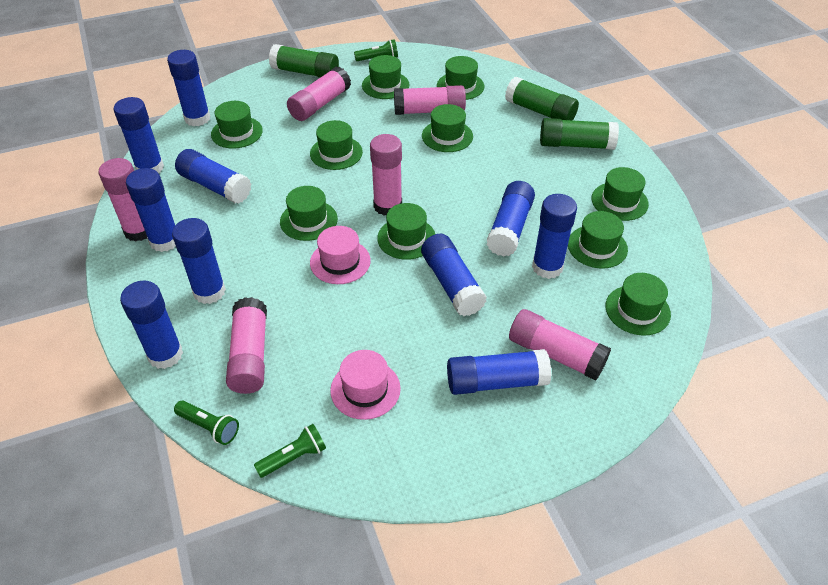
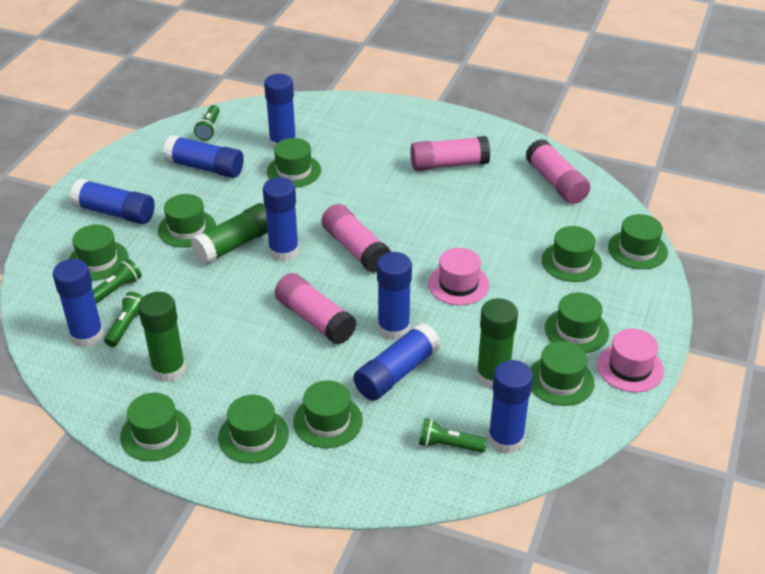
blue glue stick: [113,97,164,173] [120,280,183,369] [126,168,176,252] [167,50,210,126] [172,218,226,304] [175,149,251,204] [421,234,487,316] [447,349,552,395] [486,181,535,257] [532,194,577,279] = 10 -> [53,259,104,348] [70,179,155,225] [163,135,244,178] [263,177,299,262] [264,74,296,149] [353,323,440,401] [377,252,412,340] [488,360,533,454] = 8
green flashlight: [174,400,239,445] [254,424,326,478] [354,39,398,61] = 3 -> [93,259,142,304] [104,292,143,347] [194,105,220,141] [419,418,487,453] = 4
pink glue stick: [99,158,147,242] [226,297,267,394] [287,67,351,121] [370,134,402,216] [394,85,466,115] [509,309,611,381] = 6 -> [275,273,357,345] [321,204,391,273] [410,136,490,171] [525,139,590,204] = 4

